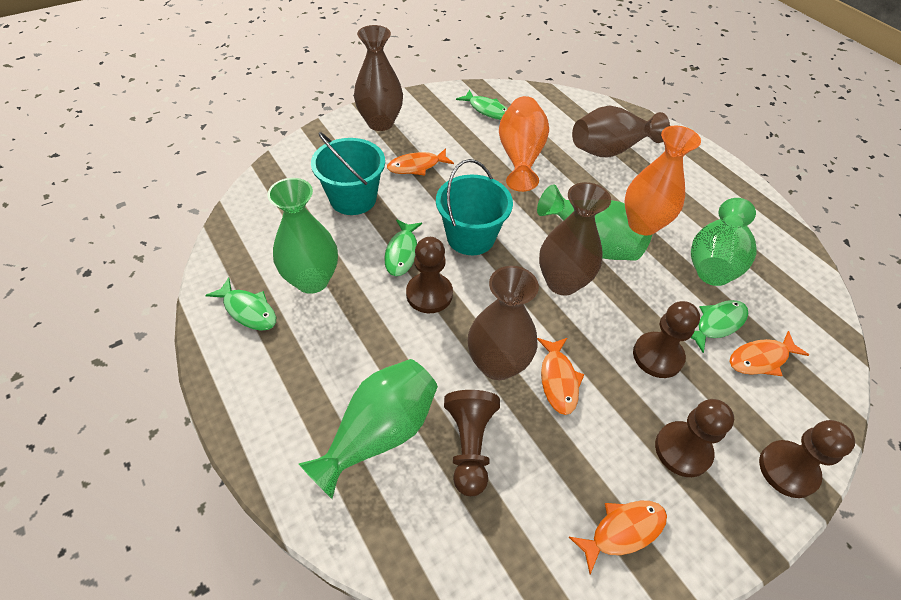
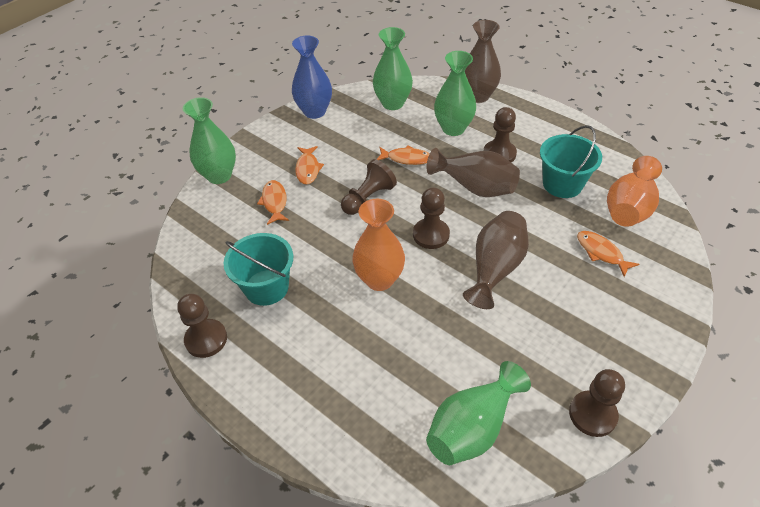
blue vase: none = 0 -> [292,36,332,119] = 1
brown vase: [354,25,403,131] [468,266,539,380] [539,182,611,296] [572,106,670,157] = 4 -> [427,148,520,197] [463,211,529,309] [465,20,501,103] = 3
green fish: [205,277,276,331] [384,219,422,276] [456,89,507,120] [691,300,749,353] = 4 -> none = 0

